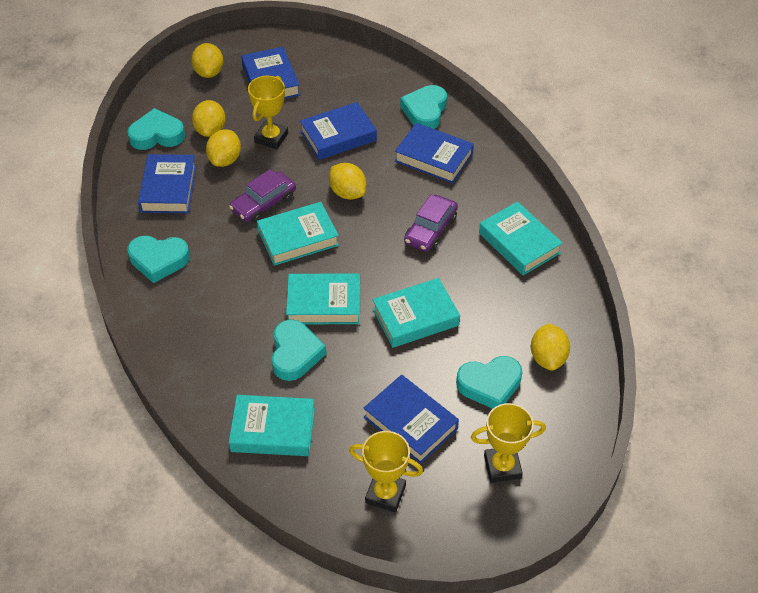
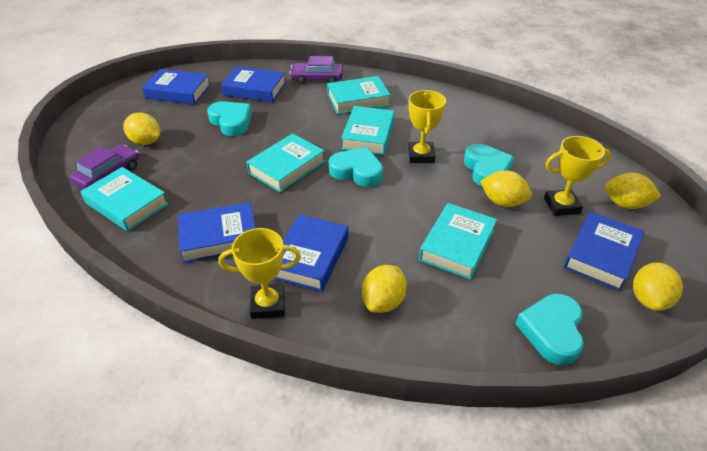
turquoise heart: [127,108,185,150] [128,236,190,283] [272,319,326,381] [400,85,447,129] [456,356,522,409] = 5 -> [207,101,252,136] [329,147,383,187] [464,144,514,187] [515,294,584,366] = 4

